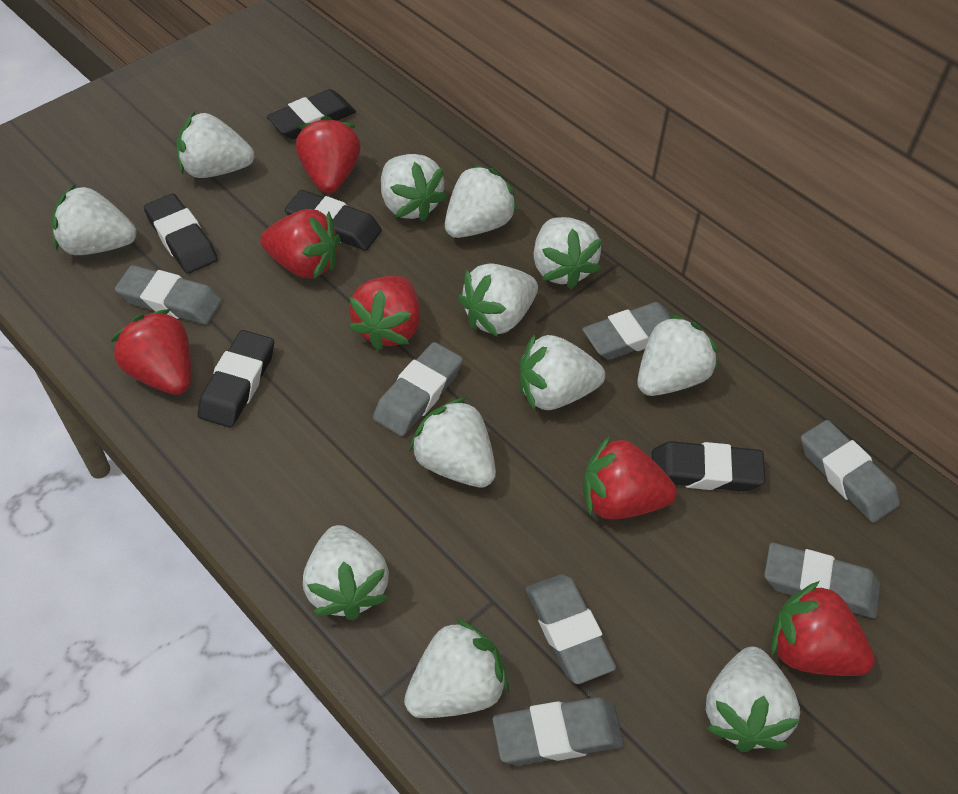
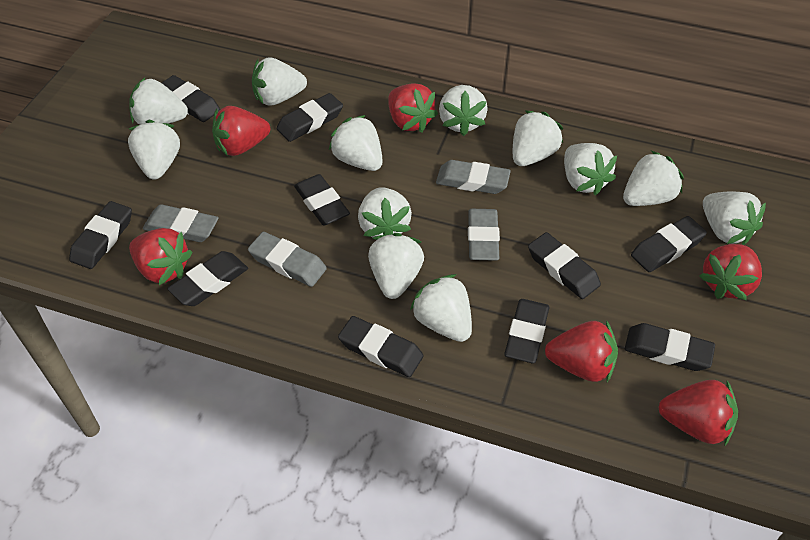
black eraser: [144,194,218,274] [198,330,274,428] [267,89,356,139] [285,190,382,251] [652,441,765,491] = 5 -> [69,201,132,269] [162,75,220,122] [167,251,248,306] [277,93,343,142] [294,174,350,226] [338,316,424,377] [504,299,549,363] [528,232,601,299] [625,323,715,371] [631,216,707,272] = 10
grey eraser: [115,265,222,325] [373,342,463,436] [492,697,624,766] [526,574,616,684] [582,302,672,360] [764,543,880,618] [801,420,900,523] = 7 -> [143,204,219,242] [248,232,327,287] [436,160,511,194] [468,209,500,261] = 4

